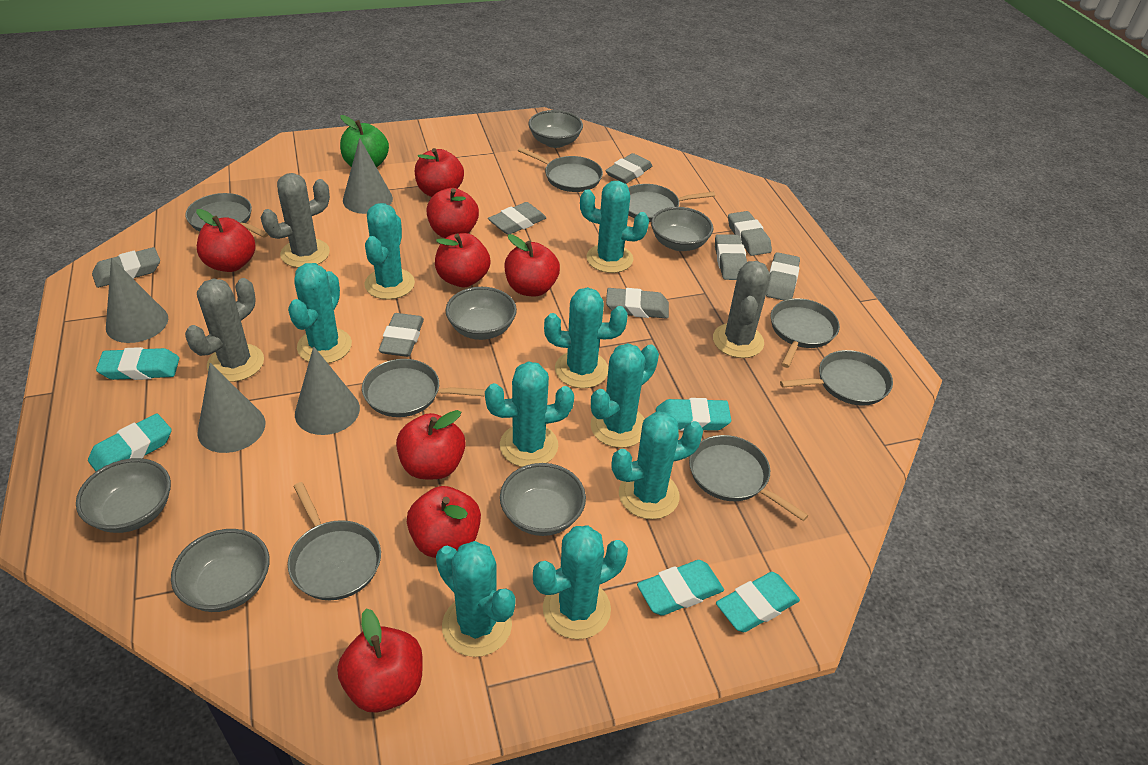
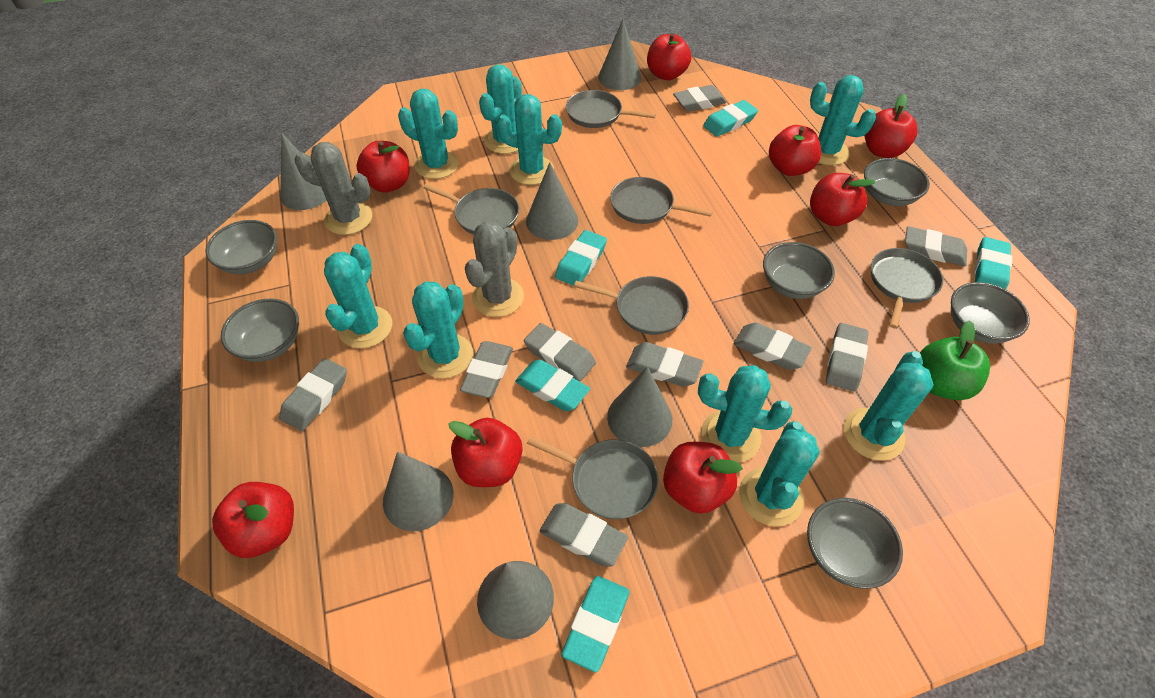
grey cactus: [185,278,264,382] [261,173,330,268] [713,261,770,358] = 3 -> [295,142,372,235] [465,221,524,317] = 2
grey cone: [106,258,168,343] [197,363,265,453] [295,346,360,435] [343,138,393,214] = 4 -> [280,133,327,210] [383,452,454,531] [477,561,554,639] [526,162,578,240] [598,19,641,90] [607,366,672,447] = 6
grey eraser: [92,247,160,288] [379,313,424,357] [488,202,546,235] [605,153,652,184] [606,288,669,319] [715,234,747,280] [728,211,772,256] [766,252,800,301] = 8 -> [279,358,347,431] [460,341,513,398] [524,323,596,381] [540,503,628,567] [626,342,703,387] [673,85,727,112] [734,322,812,370] [826,323,869,392] [905,226,967,266] = 9
grey pan: [185,193,268,238] [288,482,381,600] [362,359,486,417] [518,147,603,192] [628,184,715,222] [689,435,808,521] [771,298,840,368] [780,350,893,406] = 8 -> [423,184,519,235] [527,436,659,519] [566,90,656,128] [574,276,689,335] [610,177,713,224] [871,248,943,329] = 6

